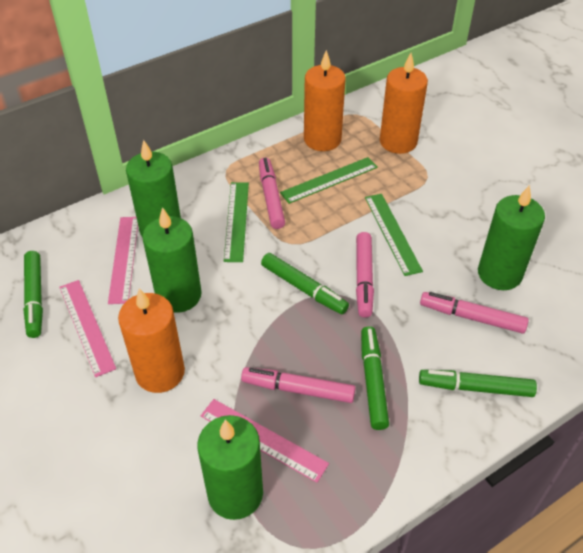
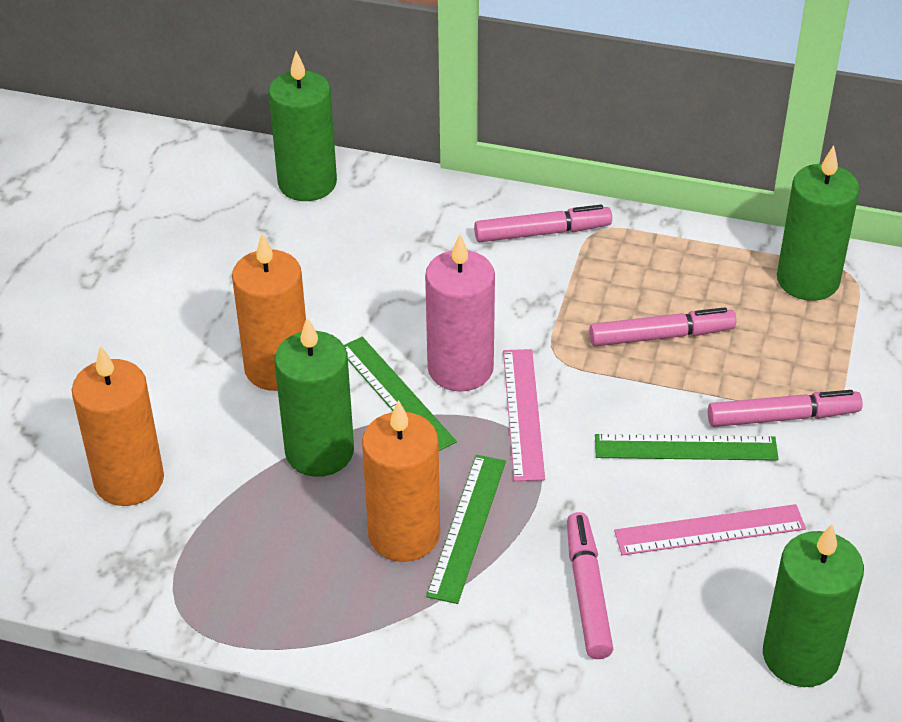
green marker: [23,251,43,338] [261,253,349,314] [361,326,389,430] [419,370,537,397] = 4 -> none = 0
pink candle: none = 0 -> [425,234,495,391] = 1
pink ruler: [59,280,116,377] [108,217,138,304] [201,399,329,483] = 3 -> [503,349,545,481] [614,504,806,555] = 2

